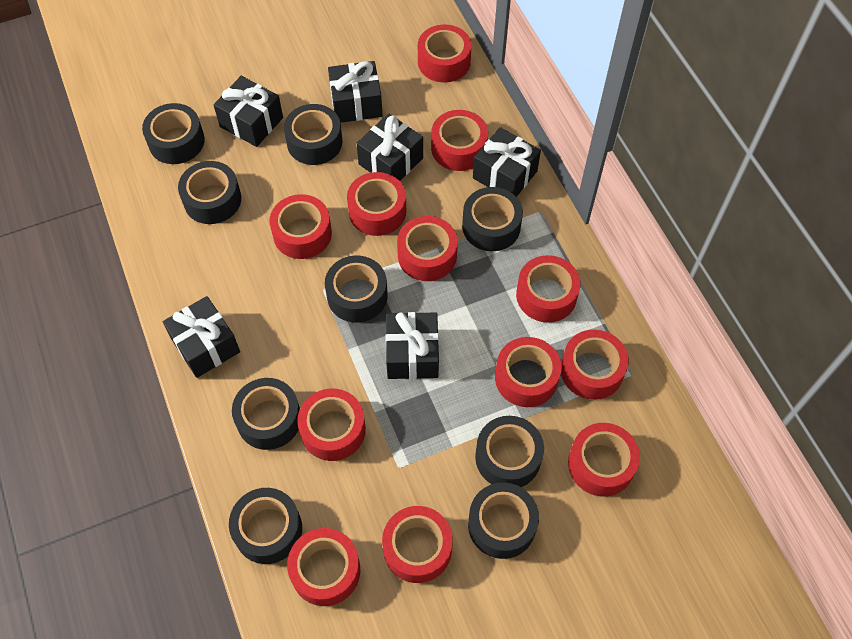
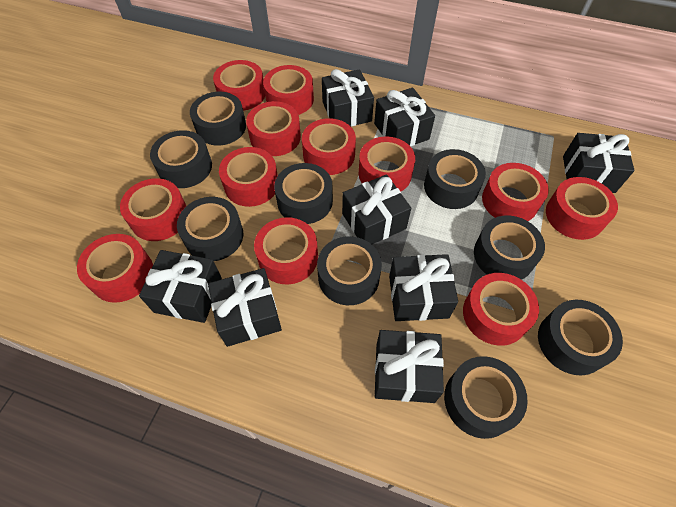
black gift: [163,296,240,378] [214,76,283,147] [328,61,383,123] [356,114,423,181] [385,312,439,379] [473,127,541,197] = 6 -> [139,250,222,323] [208,268,282,347] [322,69,374,127] [342,174,411,244] [374,87,435,147] [375,330,444,403] [389,254,458,321] [563,133,635,193] = 8

